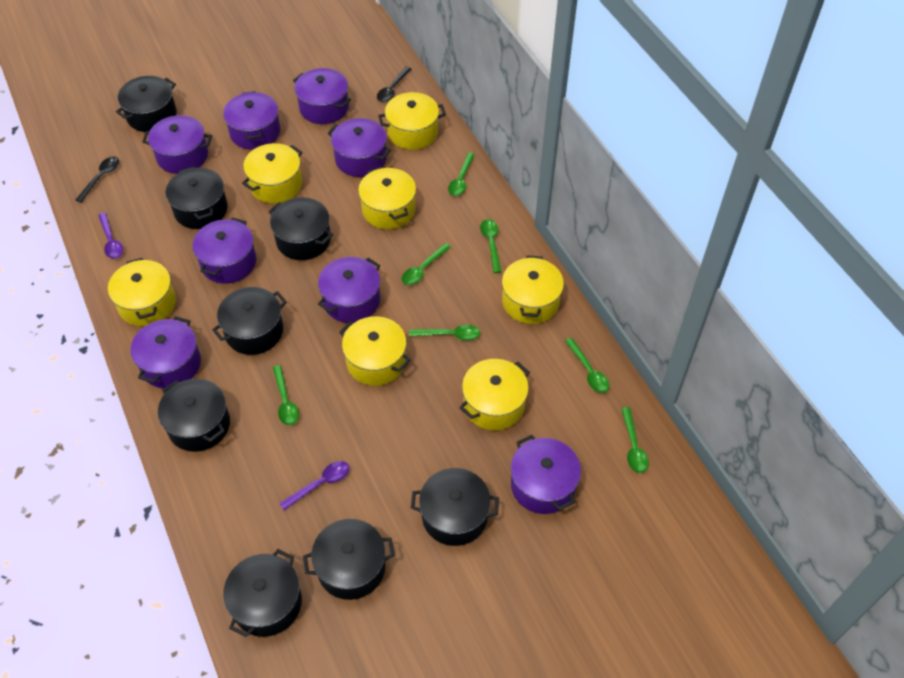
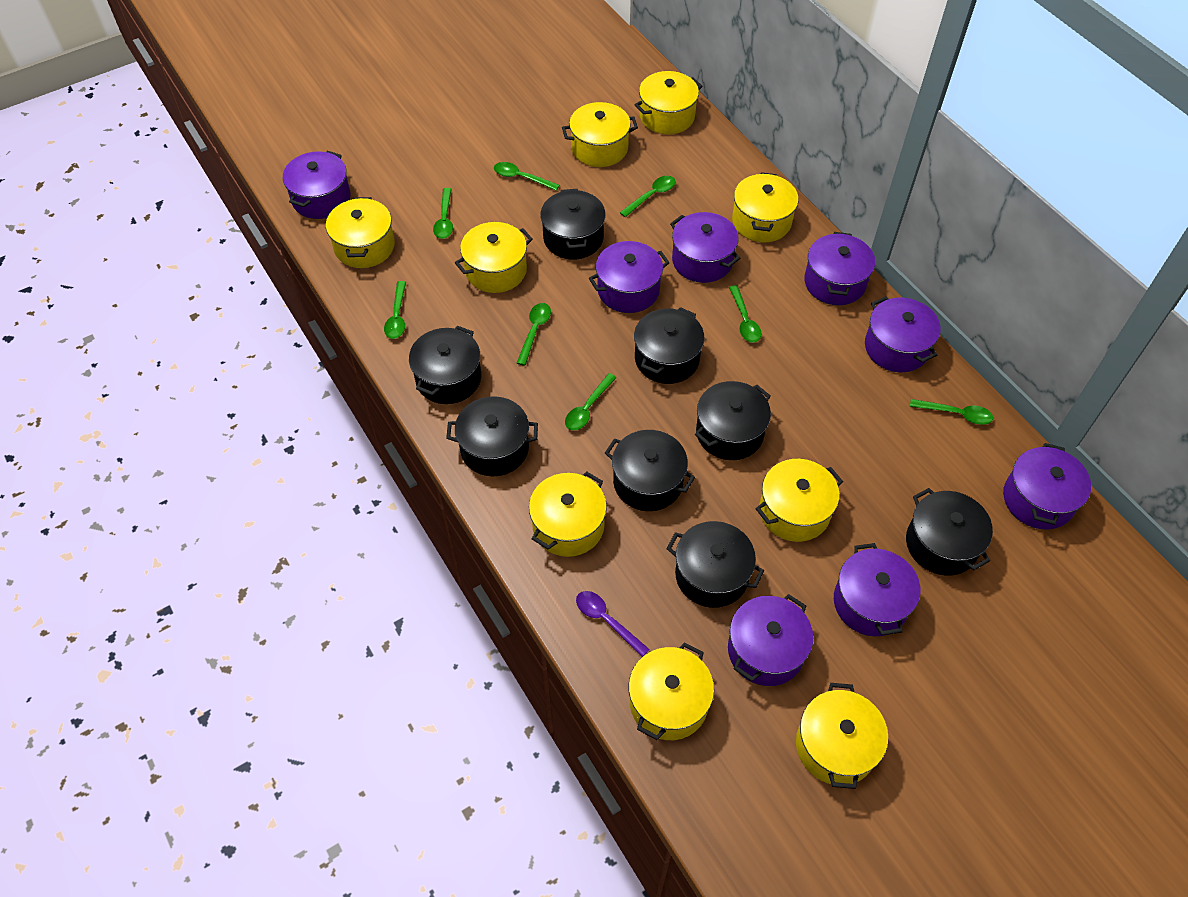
black spoon: [75,156,119,203] [377,67,411,102] = 2 -> none = 0
green spoon: [273,365,299,426] [401,243,451,285] [409,325,480,341] [448,153,475,196] [480,219,502,273] [565,338,609,393] [621,407,649,473] = 7 -> [384,281,406,339] [433,188,453,239] [494,162,560,191] [517,303,551,366] [565,373,616,430] [619,176,676,217] [729,285,761,343] [910,399,993,425] = 8
purple spoon: [98,213,123,259] [279,461,349,510] = 2 -> [576,591,650,657] = 1
yellow pot: [108,258,176,326] [242,143,302,204] [339,316,411,386] [358,167,416,229] [378,92,446,150] [459,359,530,431] [502,255,564,324] = 7 -> [326,197,395,268] [455,222,533,293] [529,472,607,557] [562,102,638,167] [629,642,714,740] [635,71,702,134] [732,172,799,242] [756,459,843,542] [796,683,888,789] = 9

